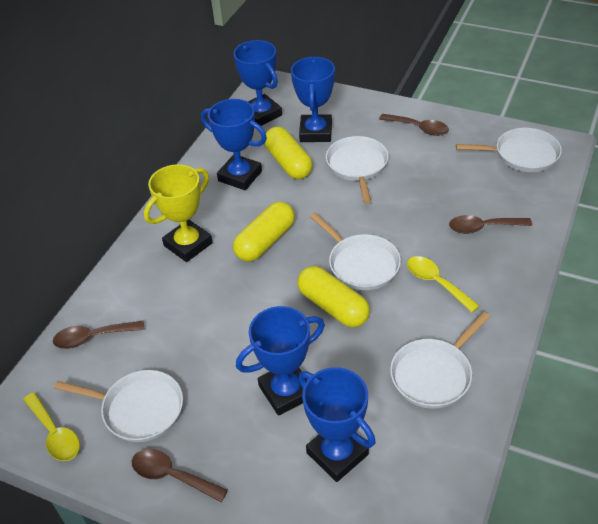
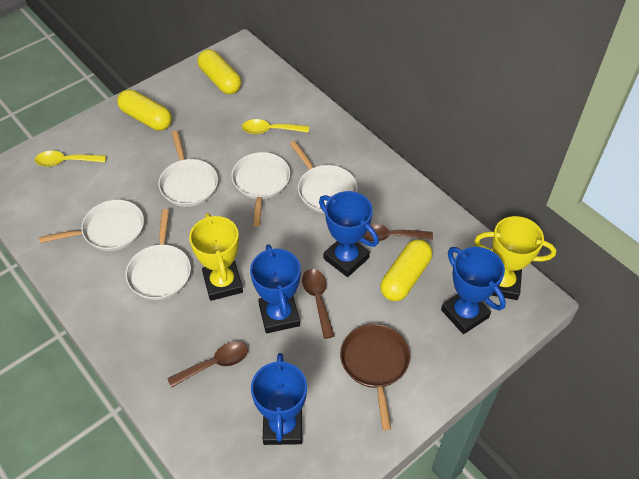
blue trophy: [201,99,267,190] [234,40,282,126] [236,306,325,416] [291,57,335,142] [299,367,376,482] = 5 -> [250,244,301,333] [251,353,307,445] [319,191,379,277] [441,247,506,334] = 4
brown pan: none = 0 -> [340,324,410,430] = 1
brown spoon: [53,321,145,349] [132,449,228,502] [379,114,449,136] [449,215,532,234] = 4 -> [167,342,248,388] [302,269,334,339] [364,223,433,242] = 3
yellow trophy: [144,164,213,262] = 1 -> [189,213,243,301] [474,216,556,300] = 2

